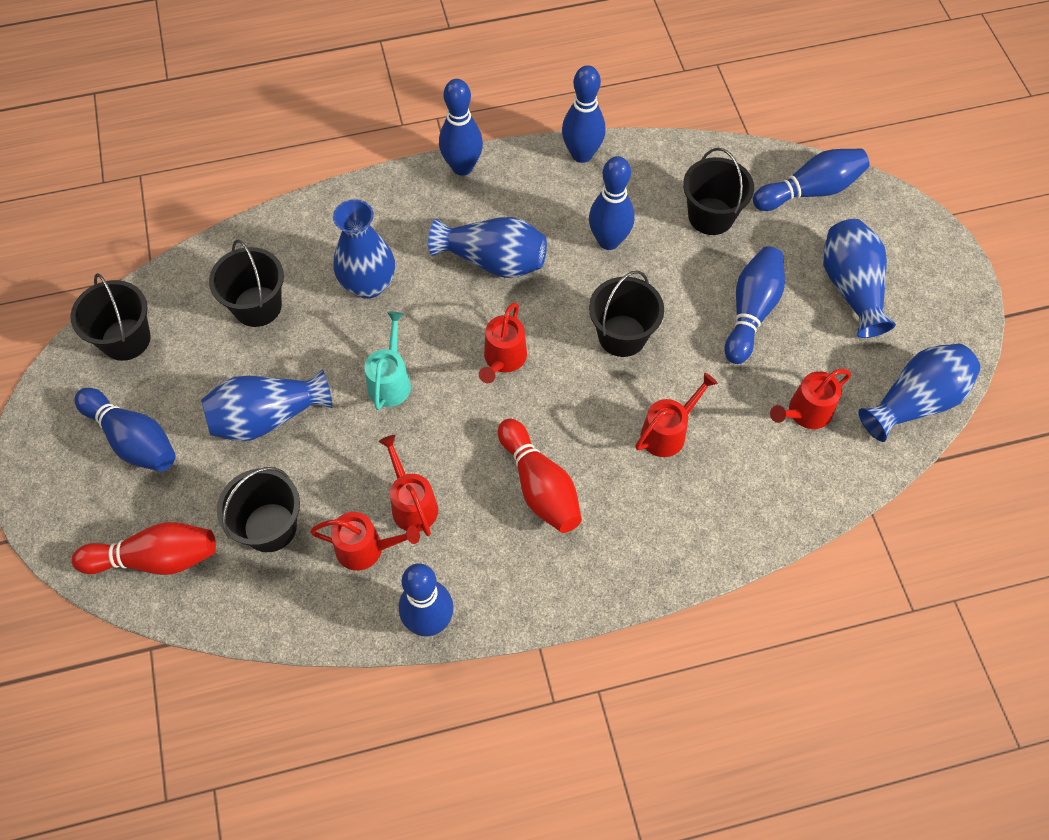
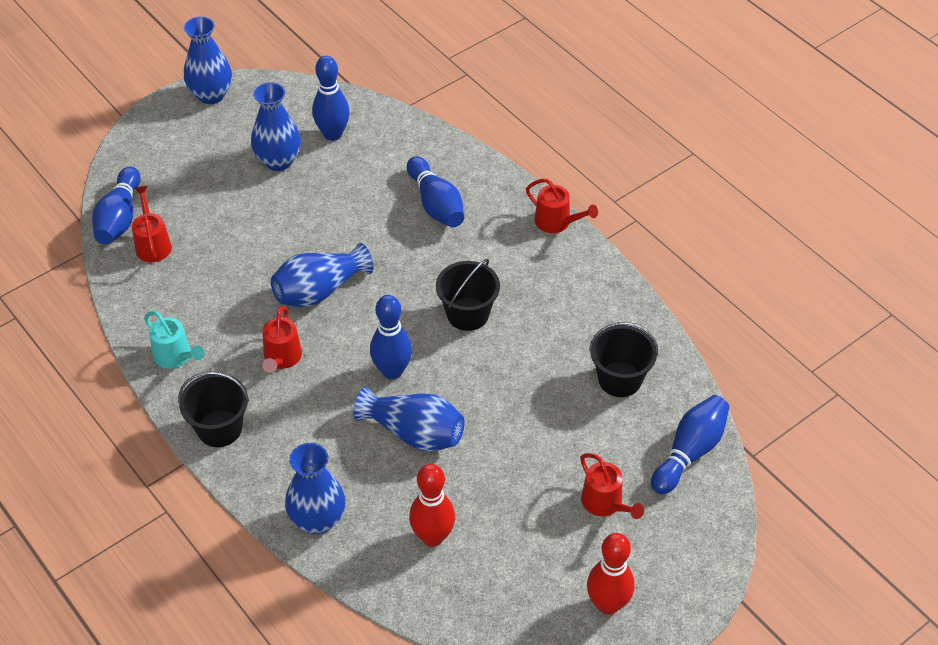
black bucket: [70,273,151,361] [209,239,284,327] [217,467,300,552] [589,270,664,357] [683,148,754,235] = 5 -> [178,372,249,447] [436,259,500,331] [589,322,658,397] = 3
blue bowling pin: [75,388,176,472] [399,563,454,636] [439,79,483,176] [562,65,606,163] [589,156,635,250] [725,246,785,364] [753,149,869,211] = 7 -> [92,166,141,244] [312,56,350,141] [370,295,412,380] [407,156,464,227] [651,395,729,494] = 5
red watering can: [310,512,420,571] [379,435,438,536] [479,303,527,383] [635,373,718,457] [770,369,851,429] = 5 -> [132,186,172,262] [262,306,302,373] [526,179,598,233] [580,453,644,519] = 4

